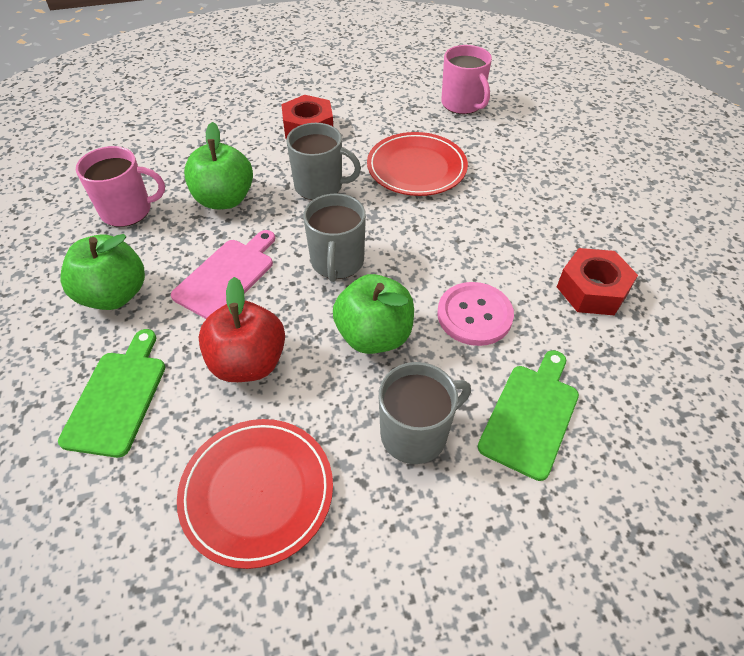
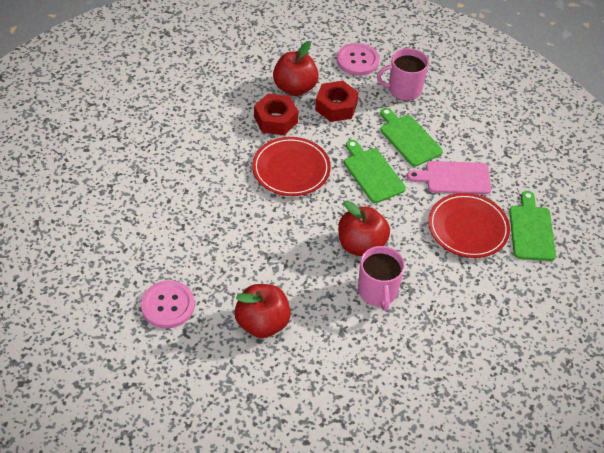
green apple: [61,234,145,310] [184,122,253,209] [333,274,414,354] = 3 -> none = 0
green cutting board: [58,329,165,458] [478,350,579,481] = 2 -> [344,140,406,203] [380,108,443,167] [509,191,556,261] = 3
grey mug: [286,123,361,200] [303,193,366,282] [379,362,471,464] = 3 -> none = 0
pink button: [437,282,514,346] = 1 -> [141,280,195,328] [337,43,379,76] = 2
red apple: [199,277,285,382] = 1 -> [235,284,291,338] [273,41,319,96] [338,200,390,256] = 3

